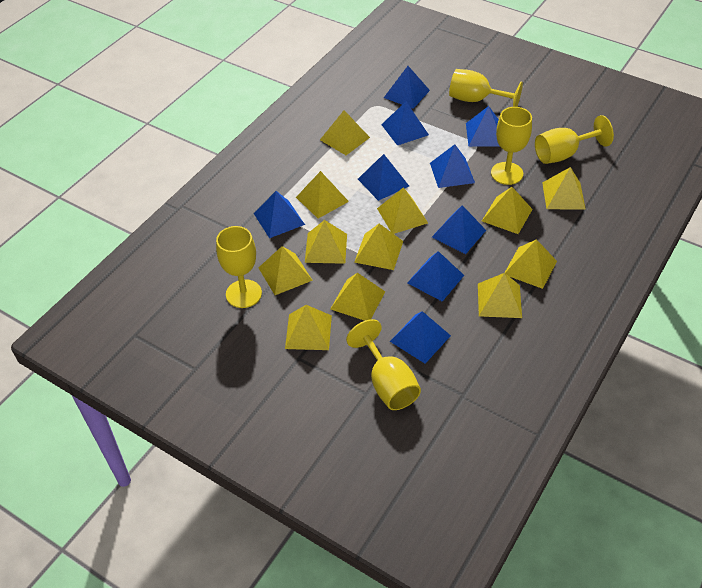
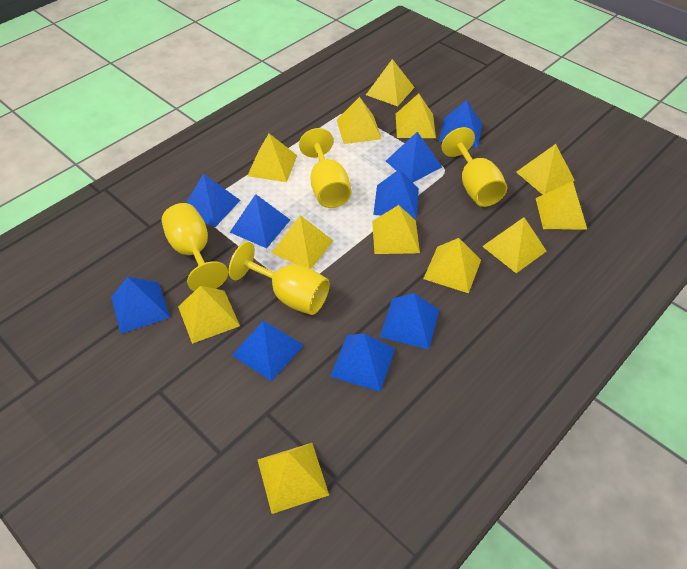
yellow goblet: [216,226,262,308] [346,319,421,410] [449,69,523,107] [491,107,532,185] [535,115,614,164] = 5 -> [162,203,228,291] [229,242,330,315] [299,128,351,208] [442,127,507,207] = 4

